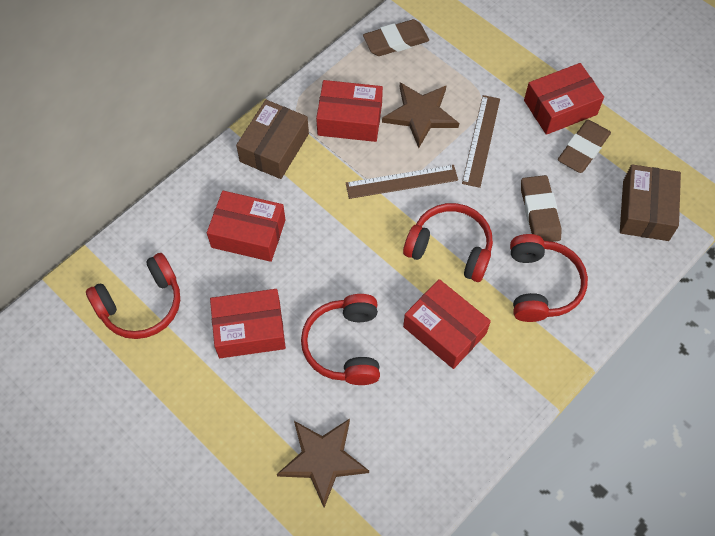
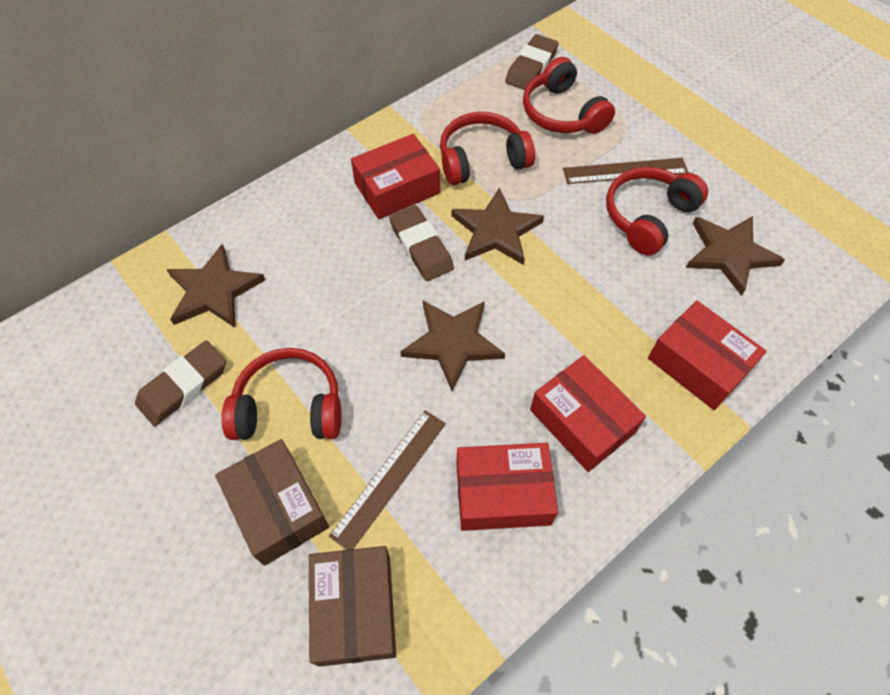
brown star: [277,419,369,508] [382,82,459,148] = 2 -> [166,244,265,328] [400,301,505,391] [451,187,544,265] [686,216,785,296] = 4
red box: [207,191,286,262] [210,289,286,358] [316,80,383,142] [403,279,491,369] [524,63,604,135] = 5 -> [351,134,440,219] [456,443,558,531] [530,355,646,472] [648,301,767,410] = 4

